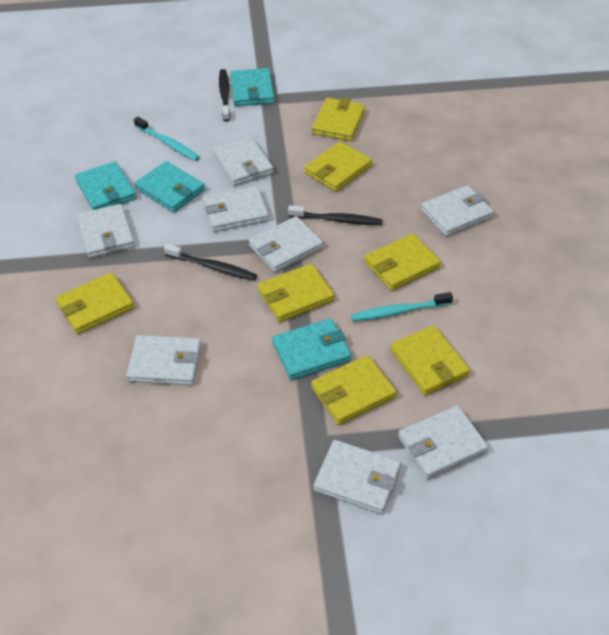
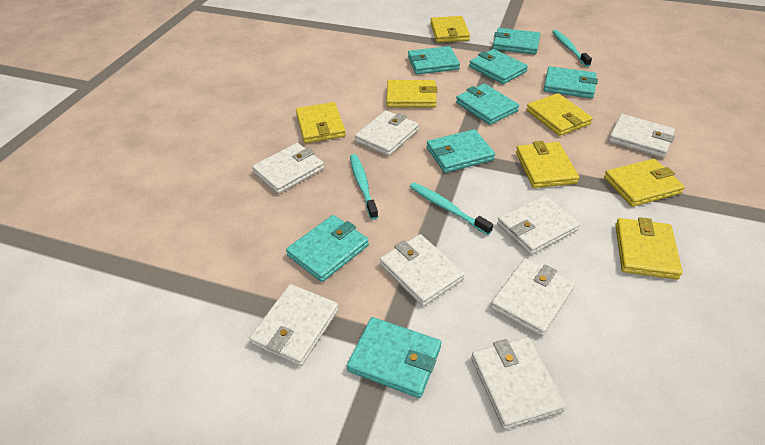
black toothbrush: [164,244,257,281] [219,69,230,122] [288,205,383,225] = 3 -> none = 0
turquoise toothbrush: [134,117,200,161] [351,292,453,321] = 2 -> [350,154,378,220] [409,182,493,235] [552,30,592,67] = 3
turquoise wallet: [75,161,136,210] [135,161,205,213] [230,68,274,106] [272,318,352,380] = 4 -> [286,215,369,282] [347,317,441,398] [408,46,460,74] [427,129,495,173] [456,84,519,125] [469,49,528,84] [493,28,540,55] [544,66,598,99] = 8

